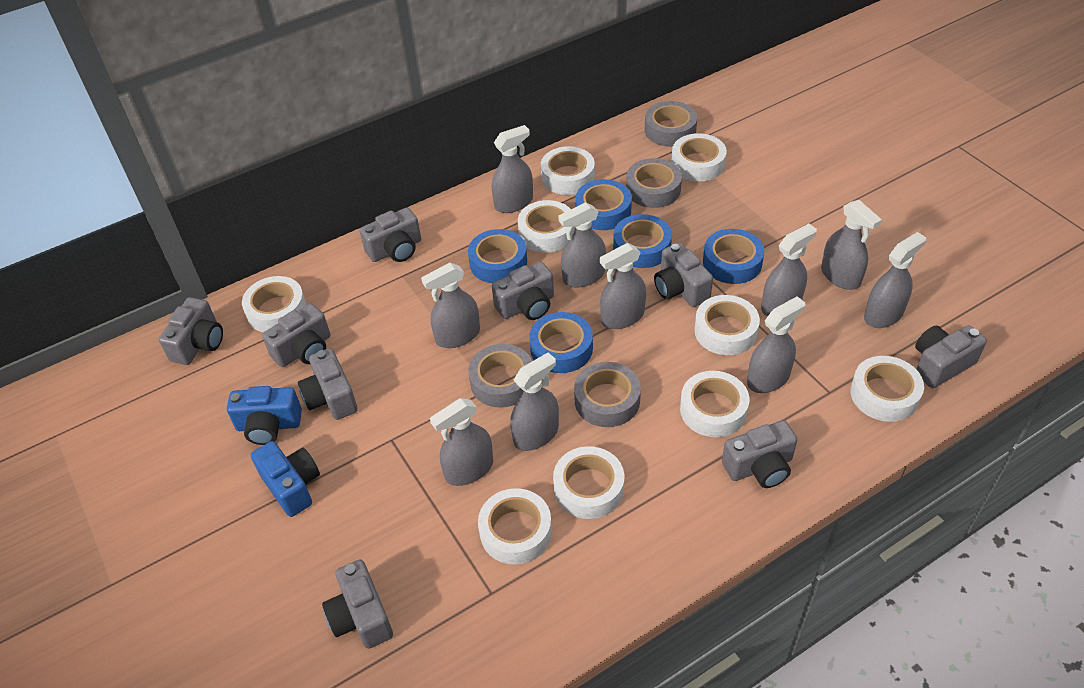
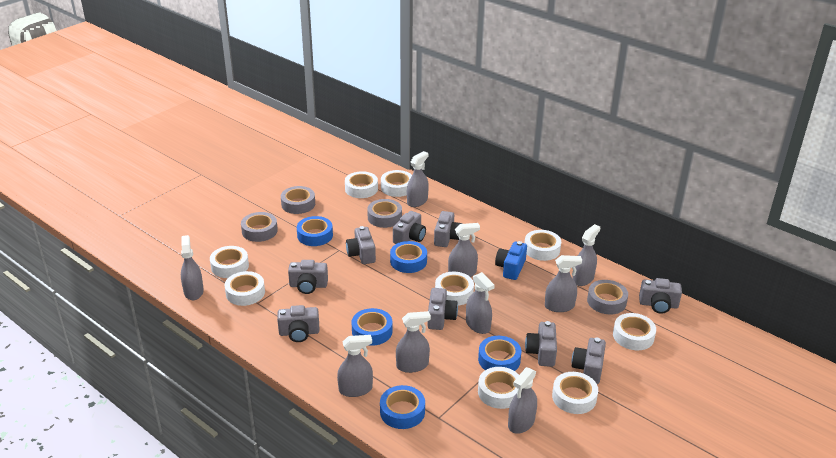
blue camera: [227,386,302,445] [251,441,320,517] = 2 -> [495,241,527,280] = 1
grey spray bottle: [421,263,480,348] [430,398,493,486] [492,125,533,213] [510,353,559,451] [559,202,606,288] [600,243,646,329] [747,296,805,393] [761,224,817,317] [821,200,882,290] [864,232,926,328] = 10 -> [181,235,204,300] [337,335,373,397] [396,311,431,373] [407,151,429,207] [448,223,480,277] [466,272,495,334] [508,367,537,434] [545,255,582,312] [572,224,600,286] = 9

